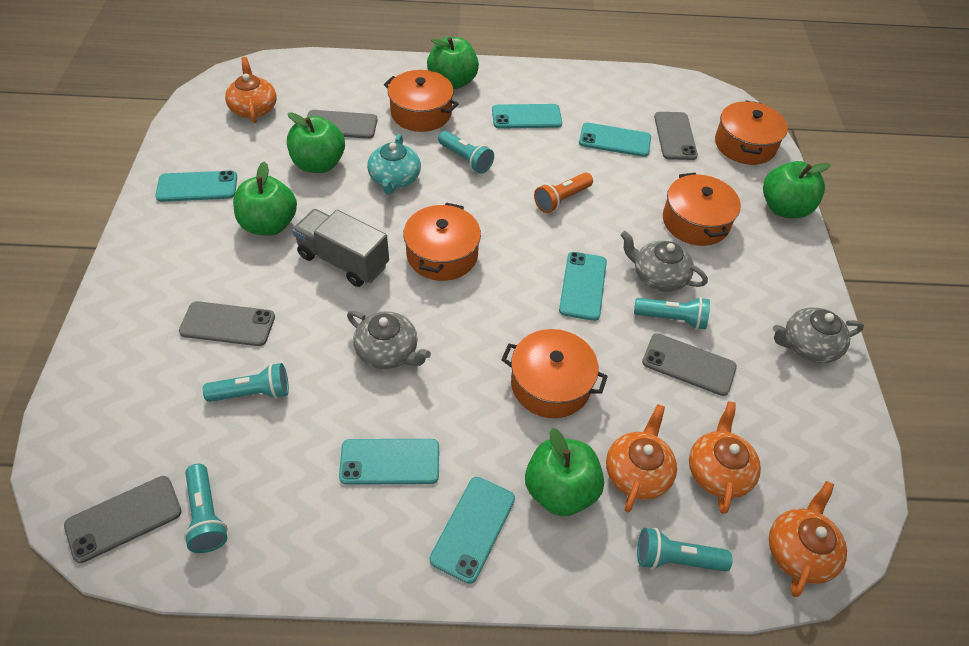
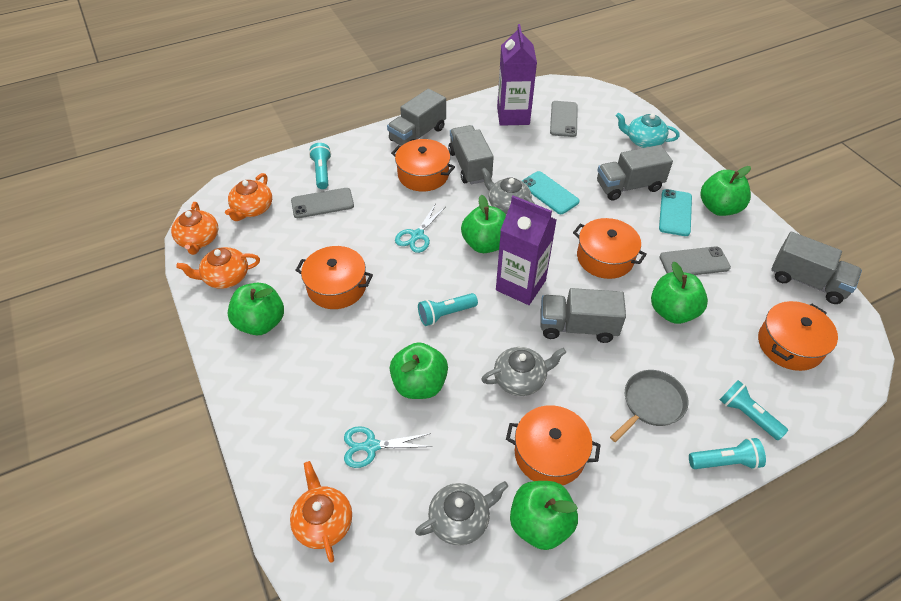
green apple: [233,162,297,236] [287,112,345,173] [427,37,479,89] [525,428,604,516] [763,161,831,219] = 5 -> [227,283,284,335] [390,342,448,399] [461,195,506,253] [510,481,578,550] [651,261,708,324] [700,166,751,216] = 6
grey pan: none = 0 -> [610,370,688,442] = 1
grey phone: [64,476,181,563] [179,301,275,346] [307,110,377,139] [642,333,737,396] [654,112,698,160] = 5 -> [291,188,354,218] [550,101,578,137] [659,246,731,275] = 3
grey truck: [292,209,389,287] = 1 -> [387,89,446,146] [448,125,493,184] [540,288,626,343] [597,145,673,201] [771,232,862,304] = 5
orange flashlight: [534,172,593,213] = 1 -> none = 0
purple carton: none = 0 -> [496,195,557,305] [497,24,537,126] = 2
turquoise flashlight: [184,464,228,553] [203,363,289,402] [438,131,494,174] [634,297,710,330] [637,528,732,572] = 5 -> [309,143,331,189] [418,293,478,326] [689,438,766,470] [719,380,788,440] = 4
turquoise phone: [155,171,237,202] [339,439,439,485] [430,477,515,584] [492,104,562,129] [559,252,607,321] [579,123,651,157] = 6 -> [522,171,580,214] [659,189,692,236] = 2
turquoise scissors: none = 0 -> [344,426,432,468] [395,203,445,253] = 2

